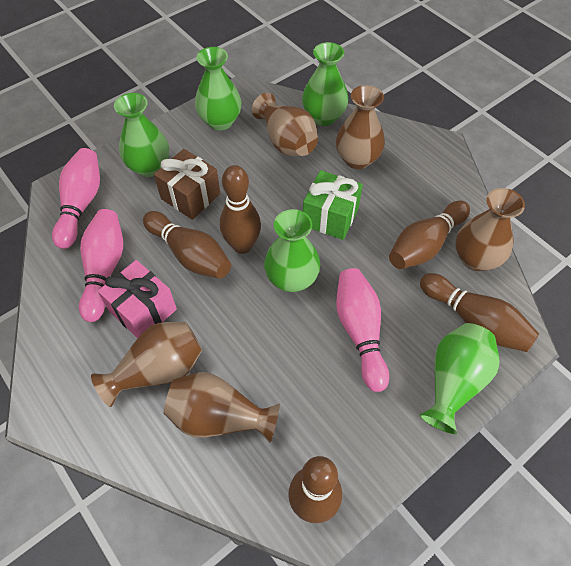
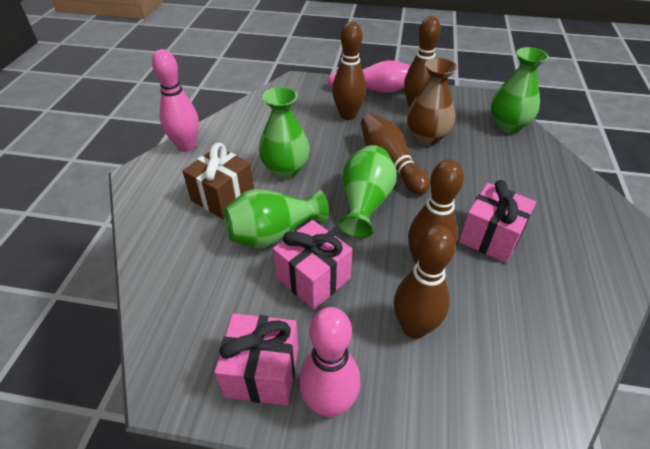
brown vase: [91,322,202,407] [164,372,280,443] [252,93,318,156] [336,85,385,169] [455,188,525,271] = 5 -> [407,58,457,145] = 1
green gift: [303,170,363,240] = 1 -> none = 0
green vase: [114,93,169,177] [195,47,241,130] [264,209,320,292] [302,42,348,126] [419,323,500,434] = 5 -> [224,189,329,248] [259,87,310,179] [338,145,397,238] [491,47,549,133] = 4
pink gift: [98,260,177,338] = 1 -> [214,313,299,406] [273,220,353,309] [459,180,536,263] = 3

